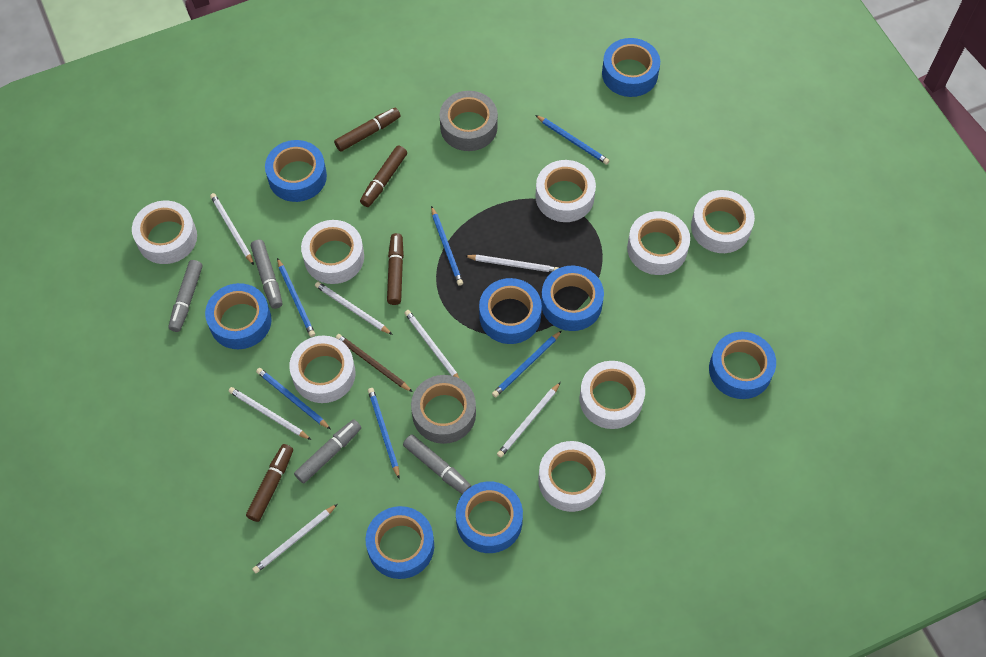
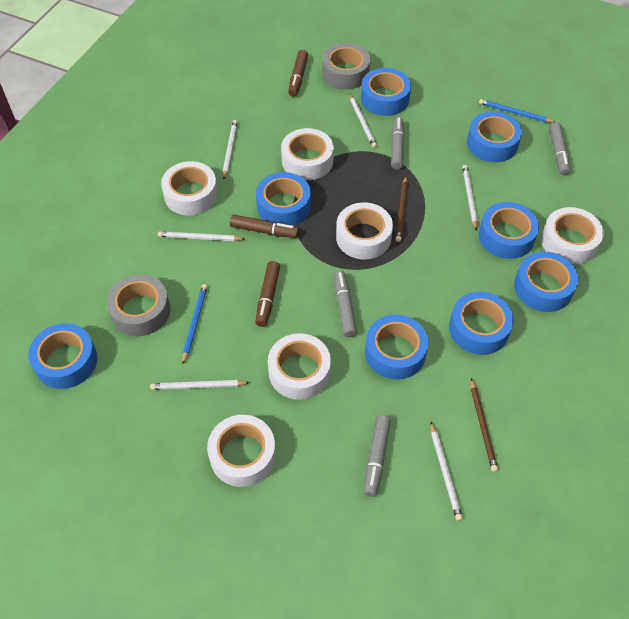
blue pencil: [256,368,331,429] [277,258,315,337] [368,388,400,478] [431,206,463,286] [492,331,562,397] [535,115,609,165] = 6 -> [182,284,207,364] [479,99,555,123] = 2
brown marker: [246,444,293,522] [334,108,400,152] [360,146,407,207] [387,233,404,305] = 4 -> [230,215,299,238] [255,261,280,327] [288,50,308,96] = 3
brown pencil: [336,334,412,392] = 1 -> [396,176,408,242] [471,378,498,472] = 2
white pencil: [210,193,254,265] [229,387,311,440] [253,504,337,573] [315,282,393,335] [405,310,460,379] [465,255,558,273] [497,382,561,458] = 7 -> [150,380,250,390] [158,231,245,241] [223,120,237,180] [349,93,377,148] [431,422,463,521] [462,165,478,231] = 6
white tape: [132,200,197,264] [289,336,356,403] [301,220,364,284] [536,160,596,222] [538,441,605,512] [579,361,645,429] [627,211,690,275] [691,190,755,253] = 8 -> [161,161,218,215] [207,415,276,487] [268,333,331,400] [281,128,334,180] [336,203,393,259] [541,207,604,264] = 6

